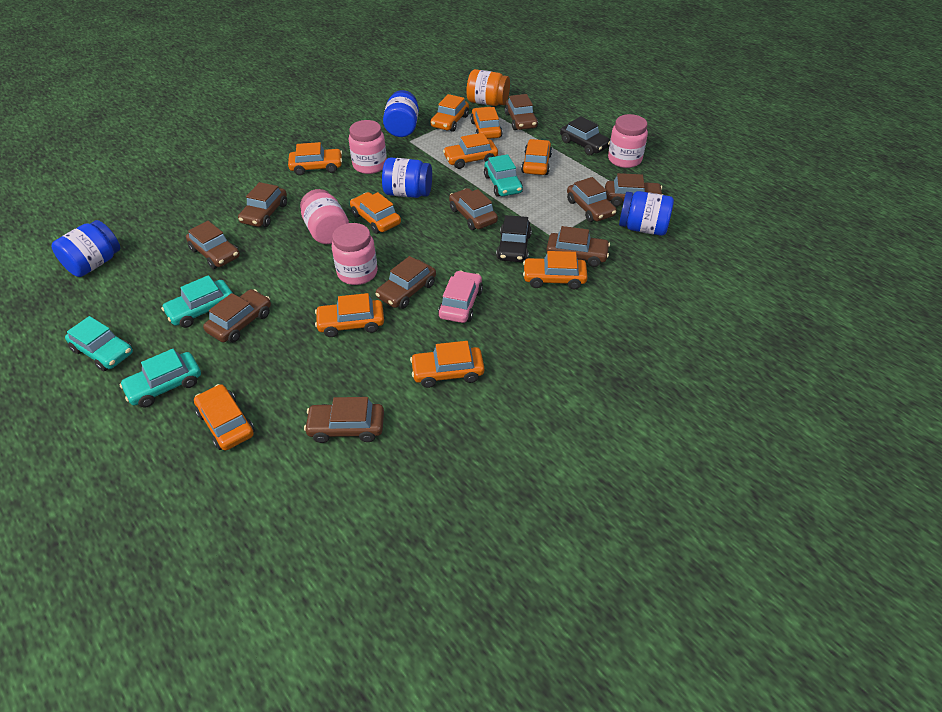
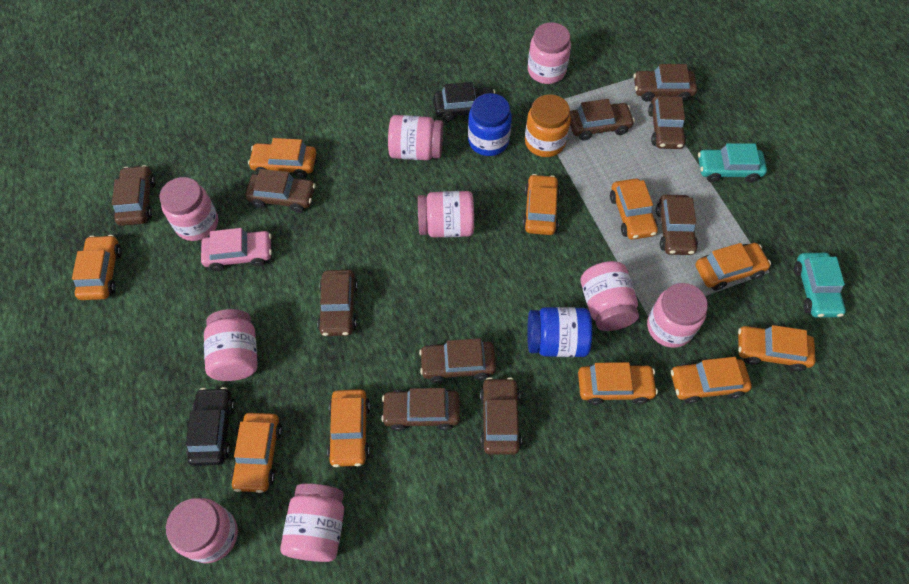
blue jar: [52,220,120,277] [382,157,432,198] [383,90,419,137] [619,191,674,236] = 4 -> [468,93,512,156] [527,307,592,357] = 2
pink jar: [300,189,349,244] [332,223,378,285] [349,120,387,174] [608,114,648,168] = 4 -> [159,177,218,241] [166,498,238,563] [204,309,258,381] [280,483,344,562] [388,115,443,160] [418,191,474,237] [528,22,571,84] [581,261,639,331] [647,283,708,348] = 9
turquoise car: [65,316,133,371] [119,349,201,407] [161,275,233,328] [484,154,523,197] = 4 -> [698,143,767,183] [794,253,846,318] = 2

